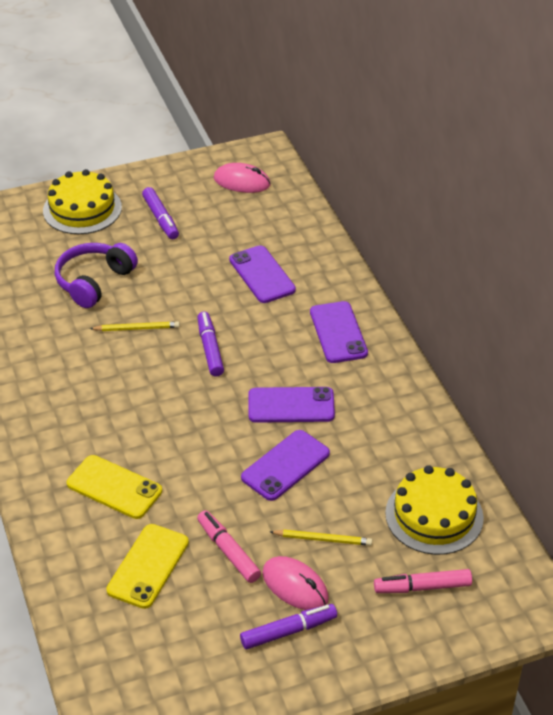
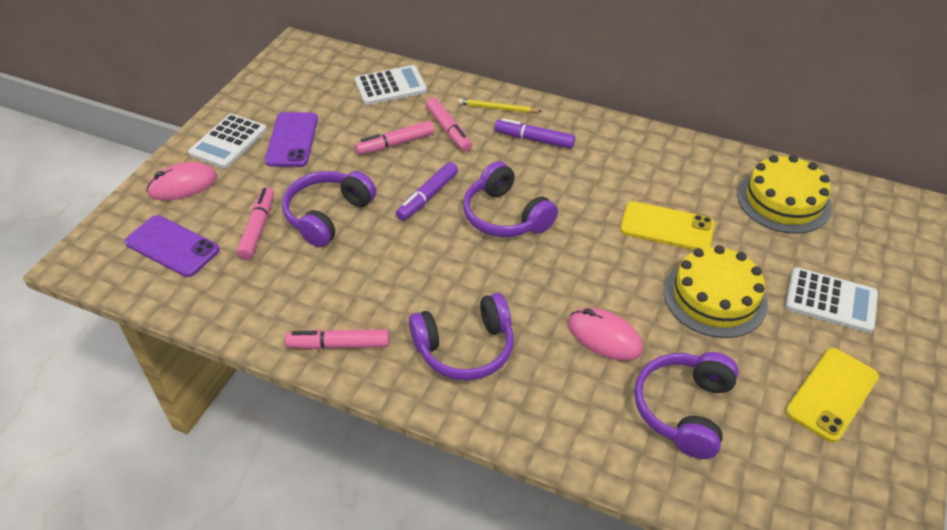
pink marker: [197,510,261,583] [374,569,472,593] = 2 -> [237,187,274,260] [285,329,389,349] [355,121,435,155] [426,97,472,152] = 4
purple headphones: [55,243,138,308] = 1 -> [282,171,376,247] [409,293,514,381] [463,161,558,237] [634,352,739,459] = 4
purple marker: [142,187,179,239] [197,312,224,377] [240,604,337,649] = 3 -> [396,162,458,221] [495,118,575,149] = 2
purple phone: [229,245,296,303] [241,430,330,501] [248,387,335,423] [310,301,368,363] = 4 -> [125,215,220,277] [265,112,318,167] = 2
white calculator: none = 0 -> [188,113,267,169] [355,65,427,105] [785,267,878,333] = 3
yellow pencil: [90,321,180,331] [270,530,372,546] = 2 -> [458,99,542,113] = 1

